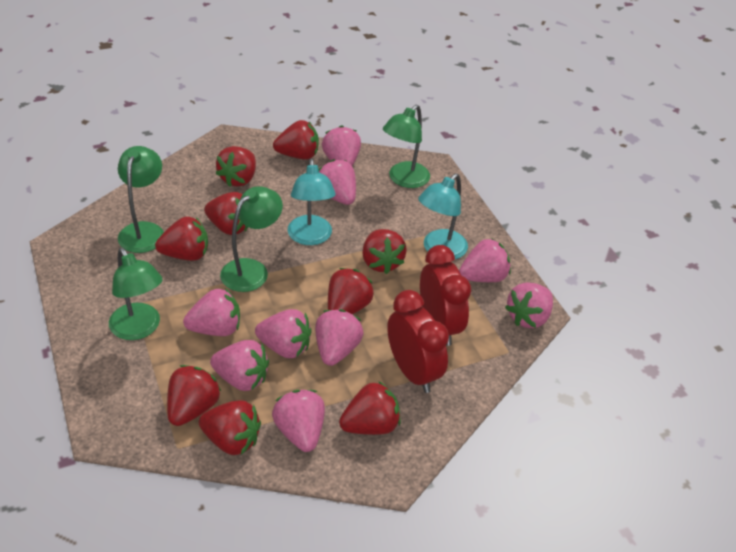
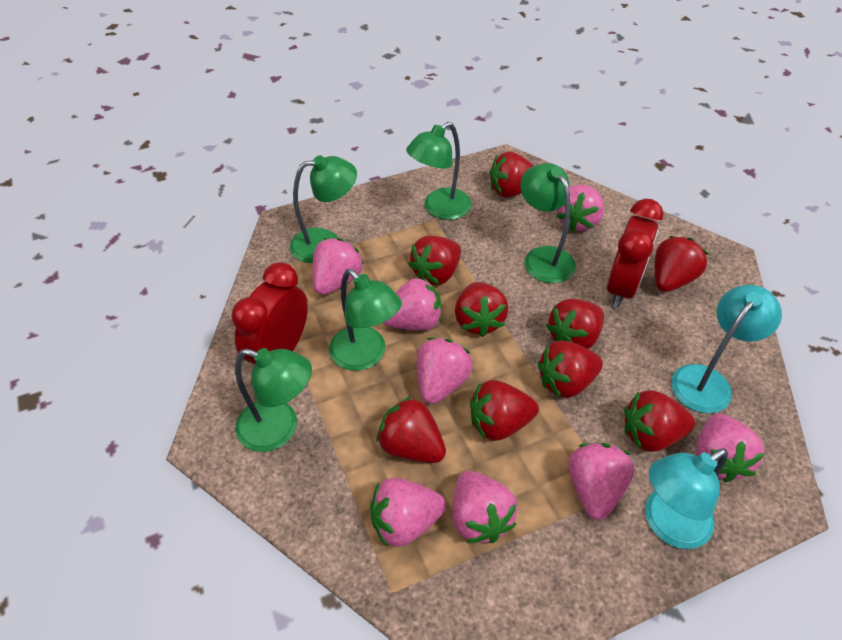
green lamp: [109,248,163,340] [118,146,164,253] [220,186,283,292] [383,105,430,188] = 4 -> [235,348,312,452] [290,155,357,263] [329,269,402,371] [406,122,472,220] [520,163,576,283] = 5
pink strawberry: [183,288,240,336] [210,340,269,391] [255,309,312,358] [272,390,325,452] [315,309,364,366] [319,159,356,205] [322,125,361,166] [459,238,511,282] [505,282,553,328] = 9 -> [312,238,363,295] [370,478,446,547] [383,278,442,330] [417,338,472,404] [453,471,518,543] [557,185,604,232] [568,443,634,520] [696,413,764,482] = 8

